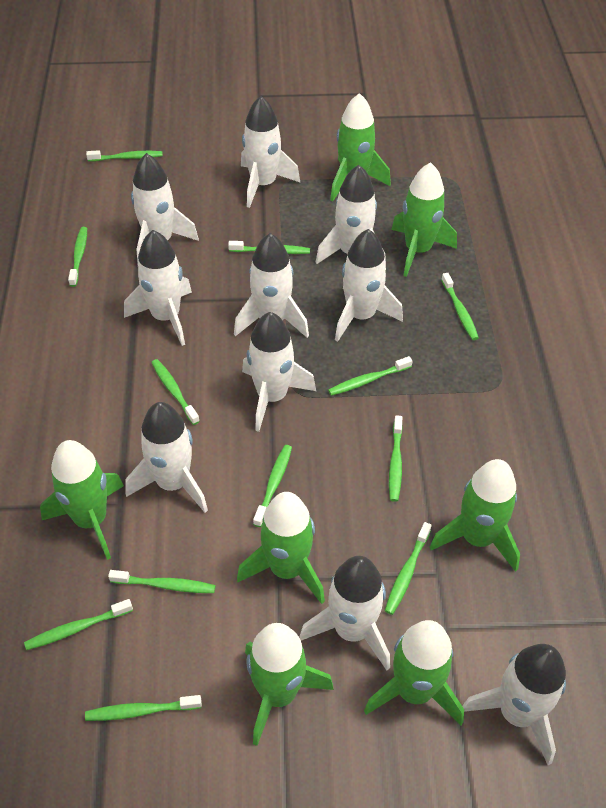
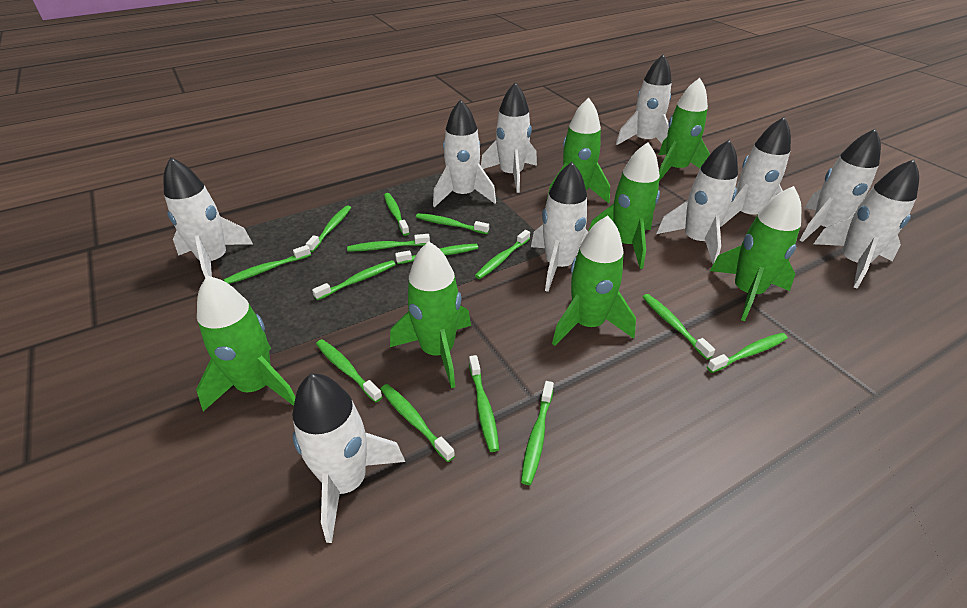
green toothbrush: [24,599,133,650] [68,227,87,287] [85,695,202,721] [86,150,163,162] [108,570,216,593] [151,359,200,425] [228,241,310,254] [253,445,292,527] [328,356,412,396] [385,522,432,615] [389,415,403,502] [441,273,479,340] = 12 -> [224,245,311,284] [306,206,351,252] [312,260,396,300] [316,339,382,402] [347,234,430,252] [381,384,455,462] [384,193,409,236] [395,244,478,264] [416,213,489,234] [469,355,499,452] [475,230,530,279] [521,381,554,485] [643,294,715,360] [707,333,788,373] = 14

